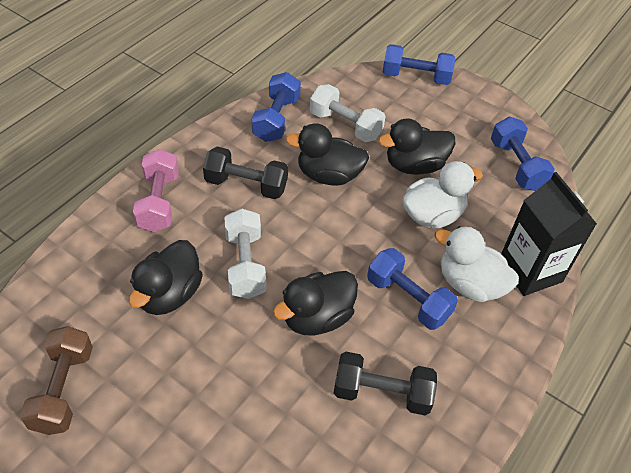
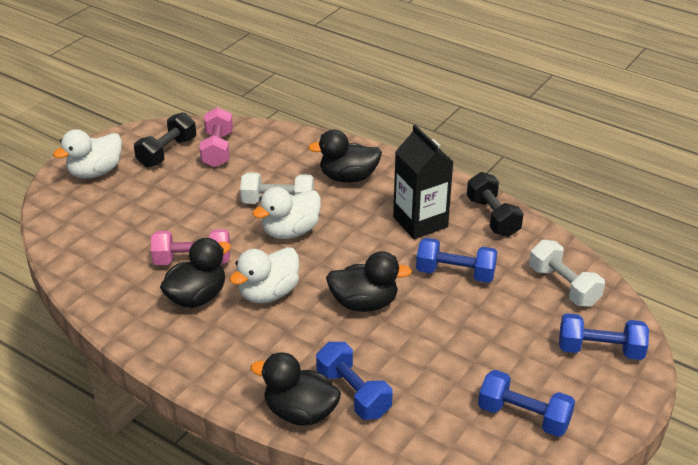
brown dumbbell: [20,326,93,435] = 1 -> none = 0
pink dumbbell: [133,149,179,232] = 1 -> [151,229,230,265] [199,107,233,167] = 2
white duck: [402,161,483,228] [435,226,519,302] = 2 -> [53,129,122,179] [230,247,299,303] [252,187,321,239] = 3

